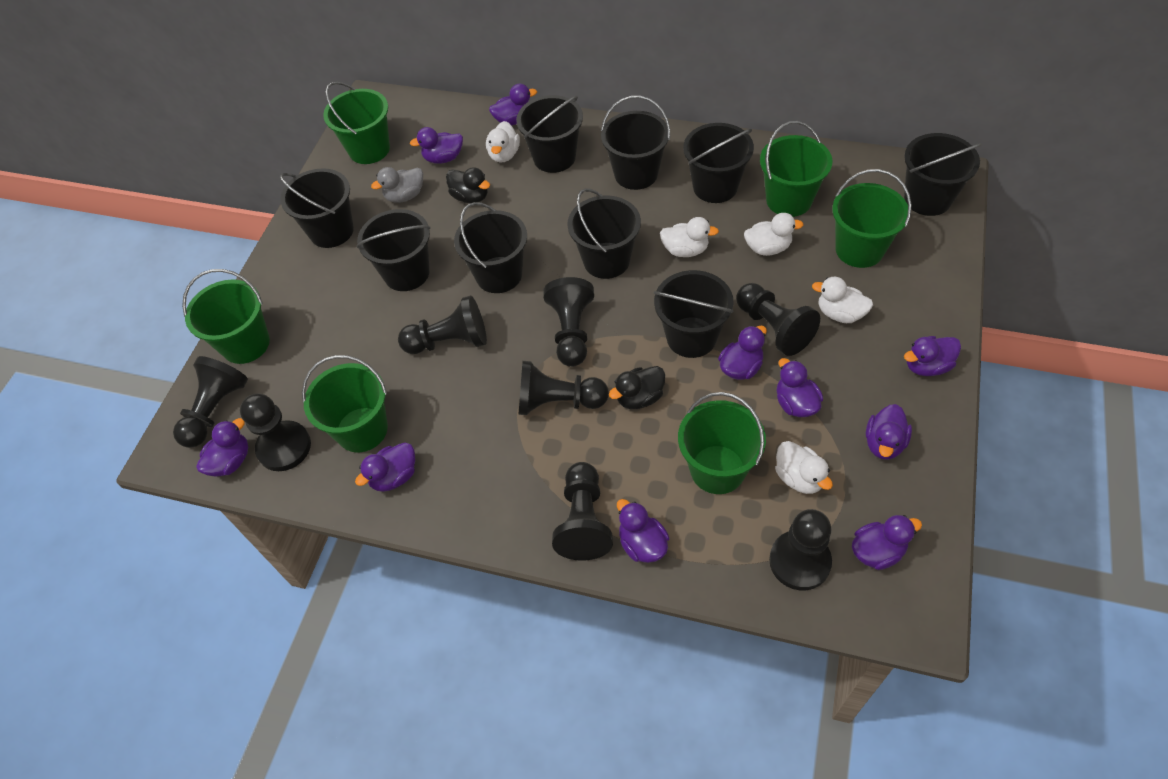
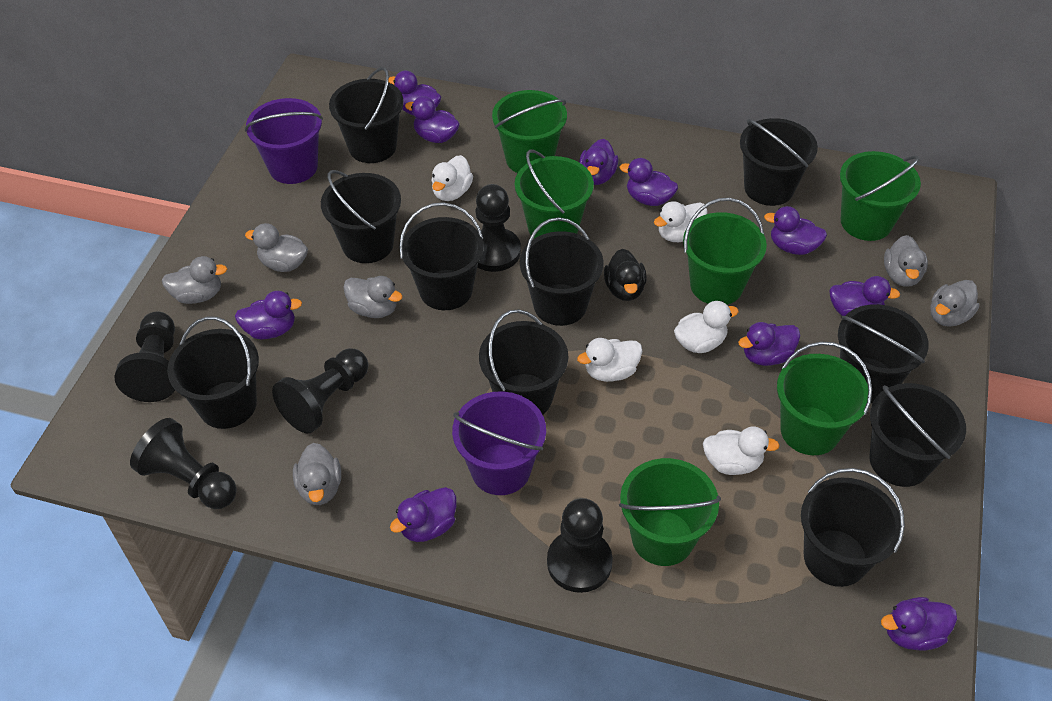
black bucket: [280,168,354,248] [357,209,430,291] [454,202,527,293] [516,95,583,173] [567,188,641,279] [601,96,670,190] [654,270,734,358] [683,123,754,203] [904,133,982,216] = 9 -> [167,316,259,429] [321,170,401,263] [329,67,404,163] [399,202,484,310] [479,309,568,415] [520,217,603,326] [740,118,818,206] [801,468,905,587] [838,304,929,403] [869,383,966,487] = 10
black duck: [446,167,490,203] [609,366,665,409] = 2 -> [604,249,647,301] = 1
black pawn: [173,356,248,448] [240,393,311,471] [398,295,487,354] [518,361,609,415] [543,277,594,367] [552,462,613,561] [736,283,820,356] [769,509,832,591] = 8 -> [115,312,175,402] [130,418,237,509] [272,348,368,433] [476,184,521,272] [547,498,613,593] = 5
grey duck: [371,167,423,203] = 1 -> [162,256,227,304] [245,223,308,272] [293,443,341,505] [343,276,403,318] [884,235,928,287] [930,280,979,327] = 6
purple bucket: none = 0 -> [245,98,323,184] [452,392,546,495] = 2

